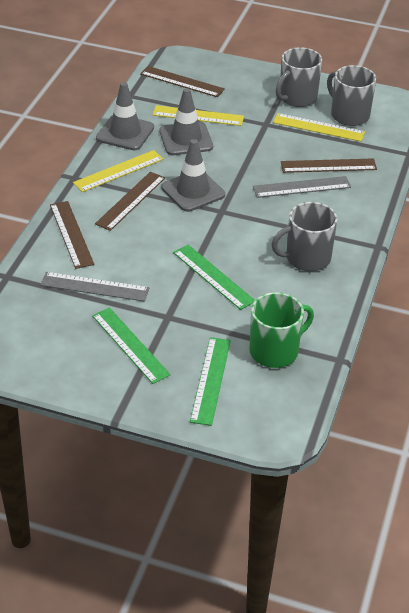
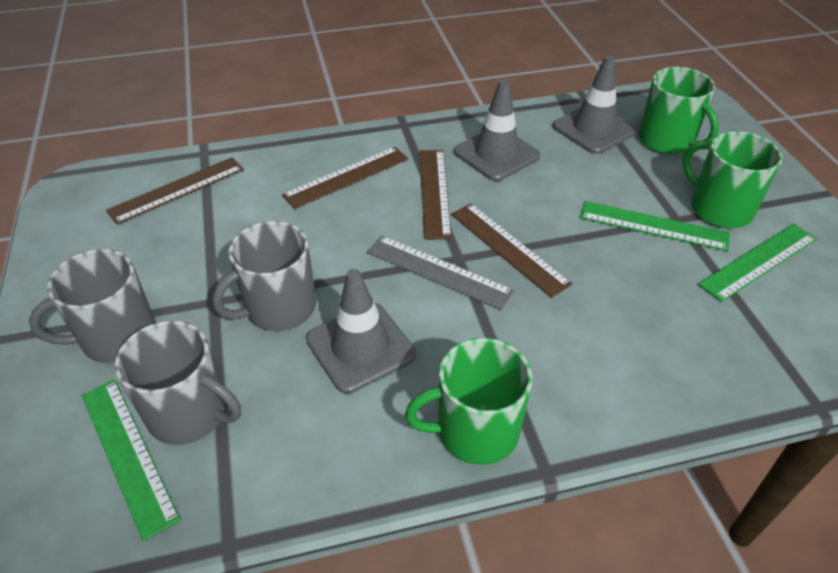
green mug: [250,292,314,368] = 1 -> [405,338,532,465] [639,67,719,154] [682,131,783,228] = 3
grey ruler: [40,272,149,302] [253,176,351,198] = 2 -> [367,236,514,310] = 1
yellow ruler: [73,150,163,192] [152,105,244,126] [273,113,365,142] = 3 -> none = 0

